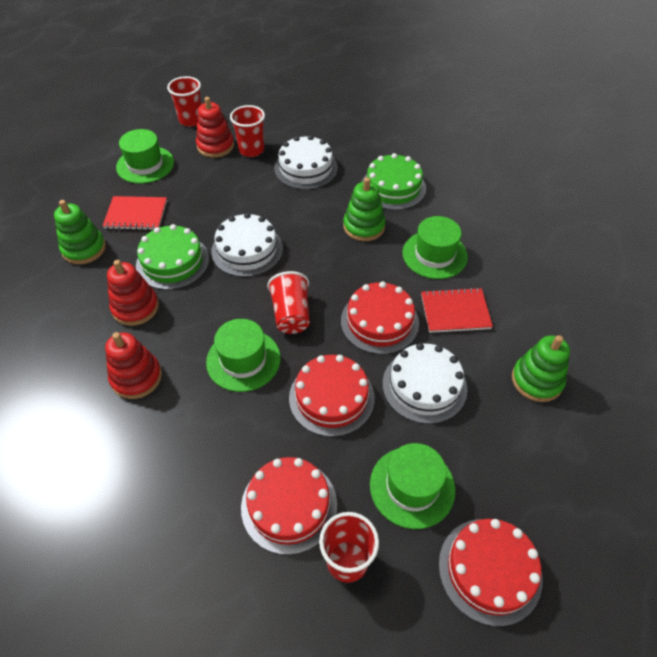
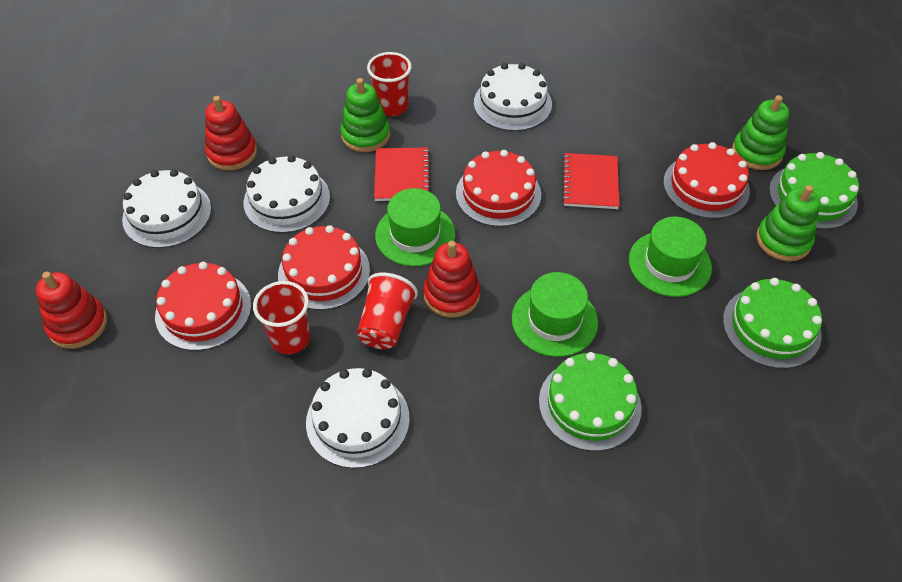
green cake: [136,224,209,290] [362,153,426,210] = 2 -> [539,352,642,451] [723,278,822,369] [769,152,859,229] = 3
green hat: [116,129,174,184] [206,319,281,392] [370,443,455,529] [402,216,468,279] = 4 -> [375,188,455,266] [512,272,598,357] [629,217,712,297] = 3
red cup: [167,76,201,127] [230,105,265,157] [267,271,310,334] [319,512,379,583] = 4 -> [253,281,310,354] [357,272,418,349] [367,52,412,116] = 3
white cake: [211,213,283,277] [274,135,338,190] [383,343,467,424] = 3 -> [122,170,211,248] [244,155,330,233] [306,368,410,468] [474,63,552,131] = 4

